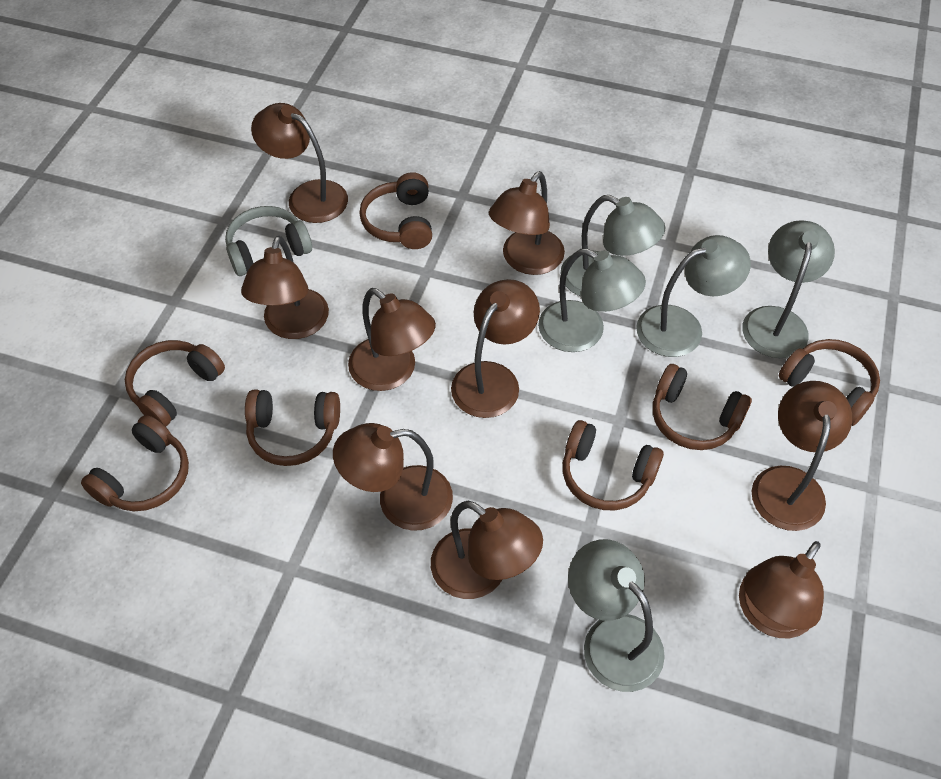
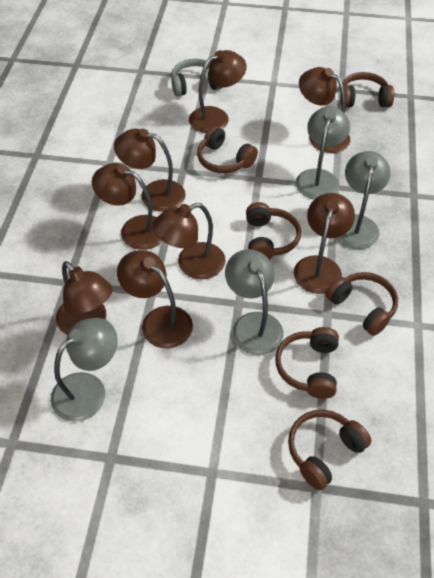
brown headphones: [81,415,189,511] [125,340,225,427] [245,390,340,466] [359,172,432,249] [563,420,664,510] [653,364,752,450] [779,339,880,426] = 7 -> [197,126,258,173] [246,202,301,259] [275,327,339,399] [288,410,371,490] [326,272,398,336] [340,72,394,107] = 6
brown lamp: [241,236,329,339] [251,103,348,223] [333,423,453,531] [348,288,436,391] [431,501,543,599] [451,279,540,418] [489,171,565,275] [739,541,824,638] [752,381,852,531] = 9 -> [56,261,113,335] [92,163,163,250] [114,129,185,212] [117,250,193,348] [152,203,225,279] [189,50,247,133] [294,193,355,294] [299,67,350,153] = 8
grey lamp: [538,248,646,352] [560,195,665,296] [568,539,665,692] [636,235,751,357] [742,220,835,358] = 5 -> [51,318,118,422] [225,249,283,355] [296,106,350,199] [337,151,391,249] = 4

